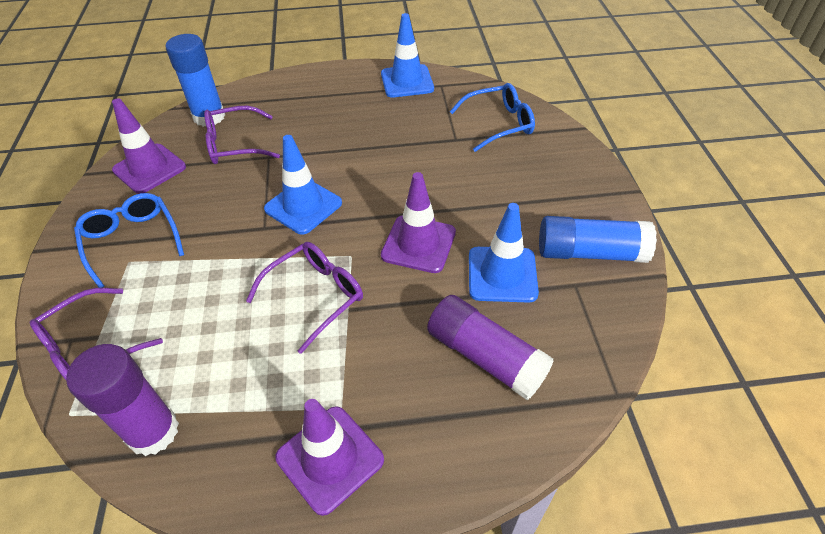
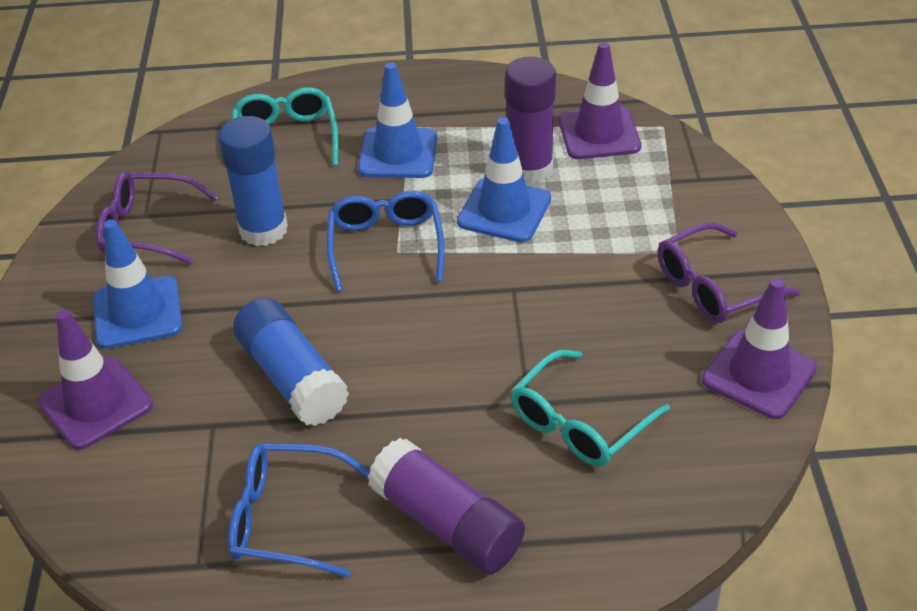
purple glasses: [30,288,163,380] [204,106,280,164] [246,242,363,354] = 3 -> [96,171,218,265] [658,223,801,323] = 2
turquoise glasses: none = 0 -> [232,87,339,166] [511,350,670,466] = 2

